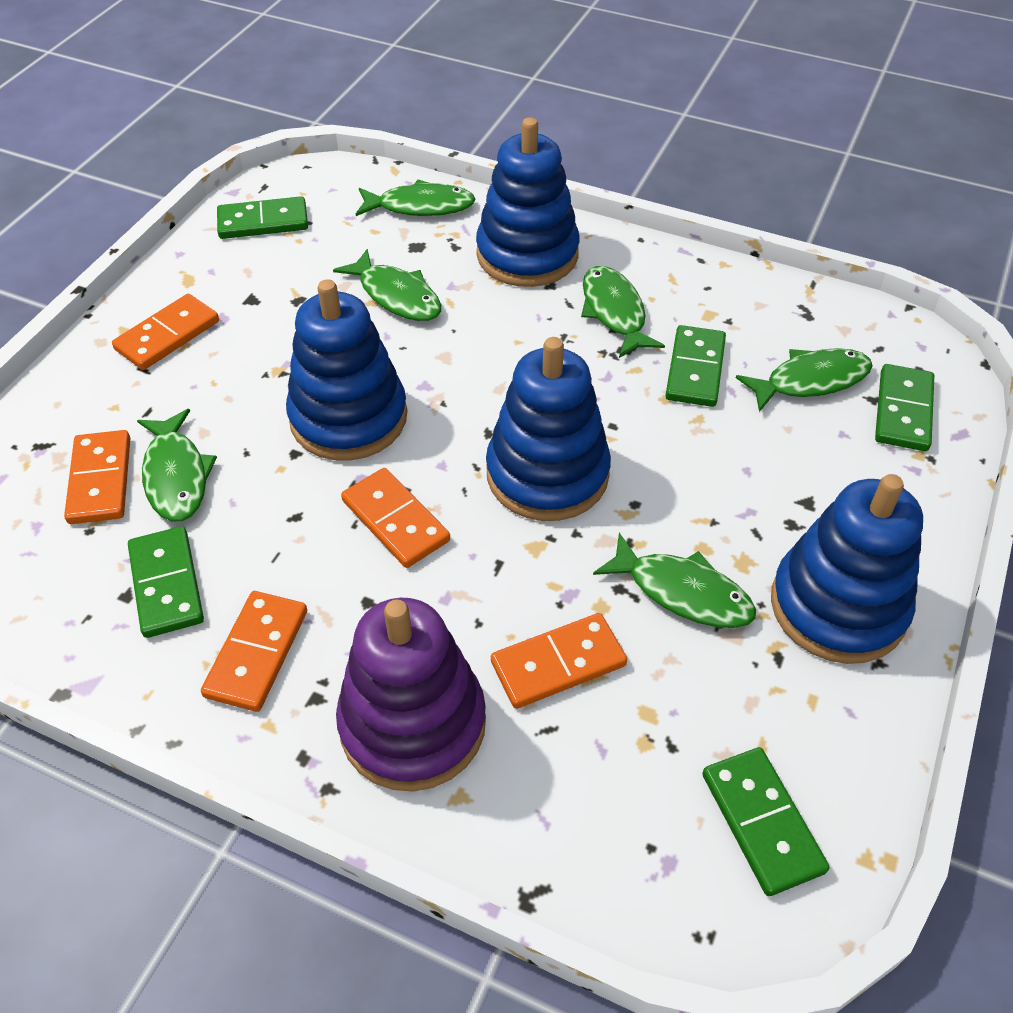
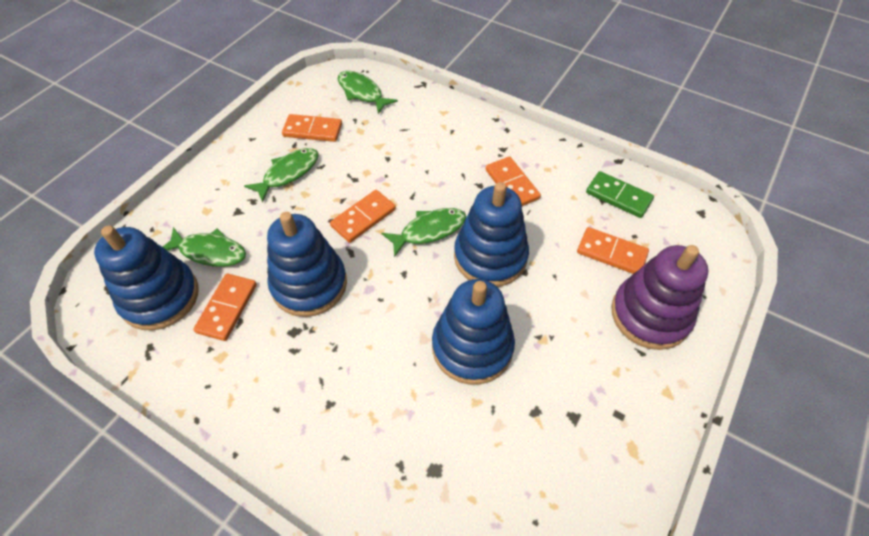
green domino: [128,526,204,638] [217,196,308,239] [665,325,726,407] [702,747,829,896] [875,364,934,451] = 5 -> [586,171,654,218] = 1
green fish: [137,409,217,521] [333,249,441,321] [356,180,475,216] [581,266,665,358] [593,533,756,628] [736,348,873,412] = 6 -> [163,227,246,267] [244,148,319,203] [338,71,398,114] [381,208,466,257] = 4

